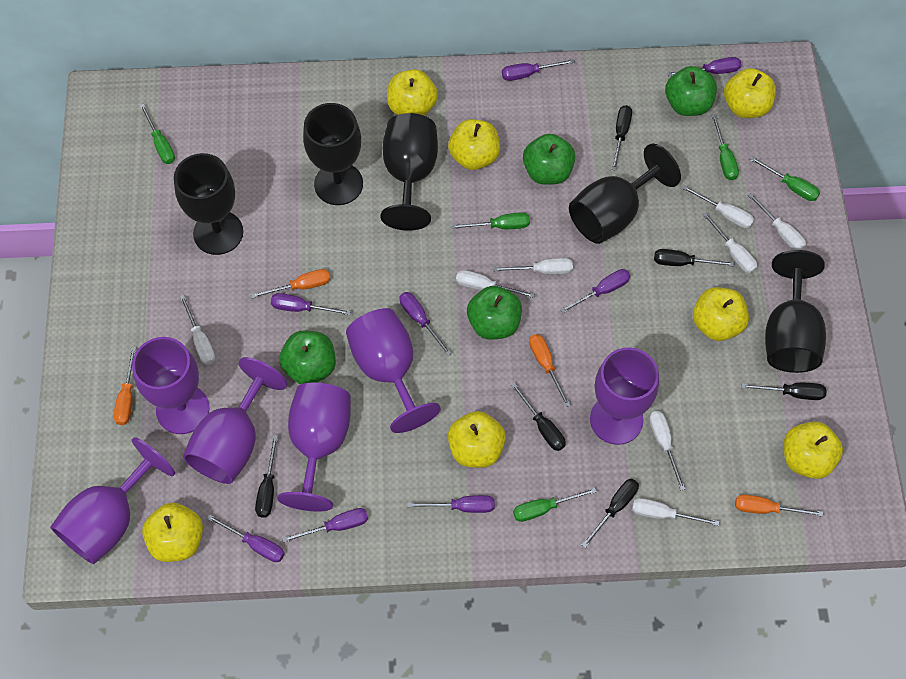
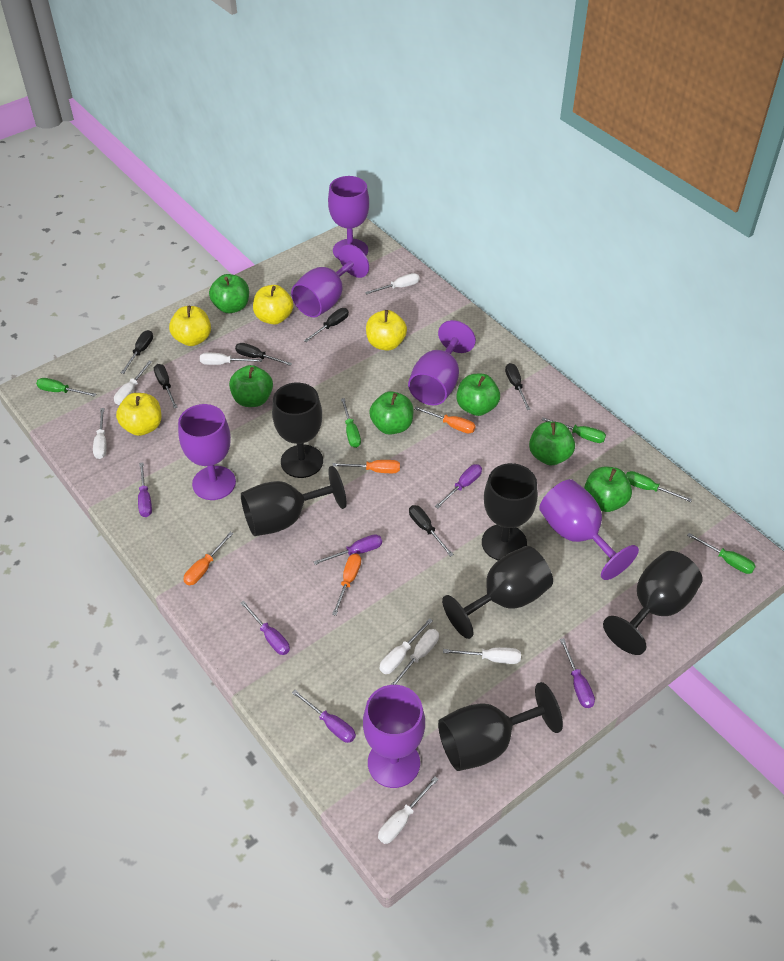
black goblet: [174,153,243,255] [303,103,363,205] [380,113,438,231] [569,143,681,244] [765,250,826,373] = 5 -> [241,466,347,536] [272,383,323,478] [438,682,563,771] [442,546,553,639] [482,463,538,560] [603,551,702,655] = 6
green apple: [279,330,336,384] [467,286,522,340] [523,134,575,185] [665,66,717,116] = 4 -> [209,274,249,313] [229,365,273,407] [369,391,413,435] [456,374,500,416] [529,422,575,465] [584,467,632,512] = 6
purple screwdriver: [207,514,285,562] [271,293,351,315] [282,508,368,543] [400,292,452,356] [408,495,494,513] [502,59,575,81] [560,269,630,313] [668,57,741,76] = 8 -> [138,462,152,517] [240,601,290,655] [292,690,356,743] [314,534,382,565] [435,464,482,508] [560,638,595,708] = 6
yellow apple: [142,503,203,562] [387,69,438,116] [448,119,500,170] [448,411,506,468] [693,287,749,341] [724,68,776,118] [784,421,843,479] = 7 -> [116,393,161,436] [169,306,211,346] [253,285,293,325] [366,310,407,350] = 4

